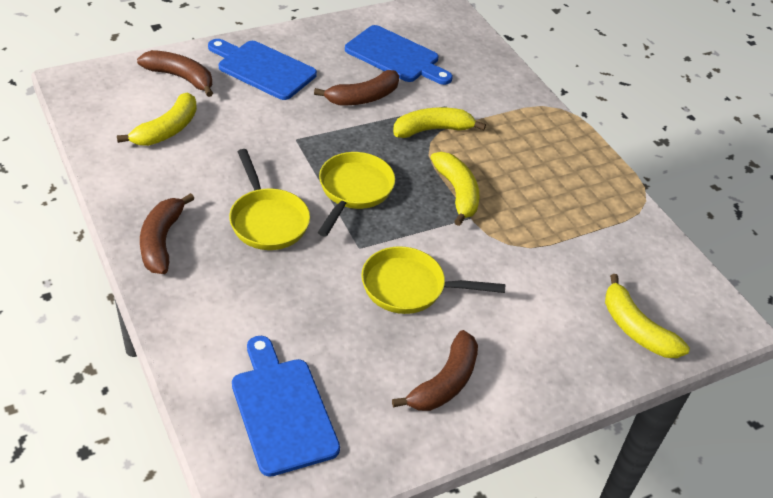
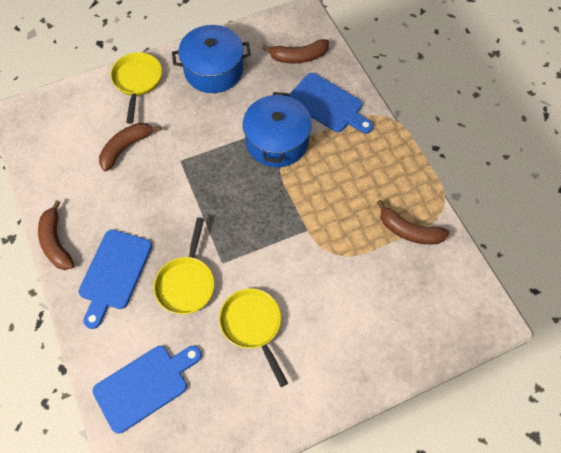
blue pot: none = 0 -> [172,25,251,93] [243,92,312,167] = 2
yellow banana: [117,93,197,146] [393,108,486,138] [430,152,479,226] [605,274,690,358] = 4 -> none = 0

